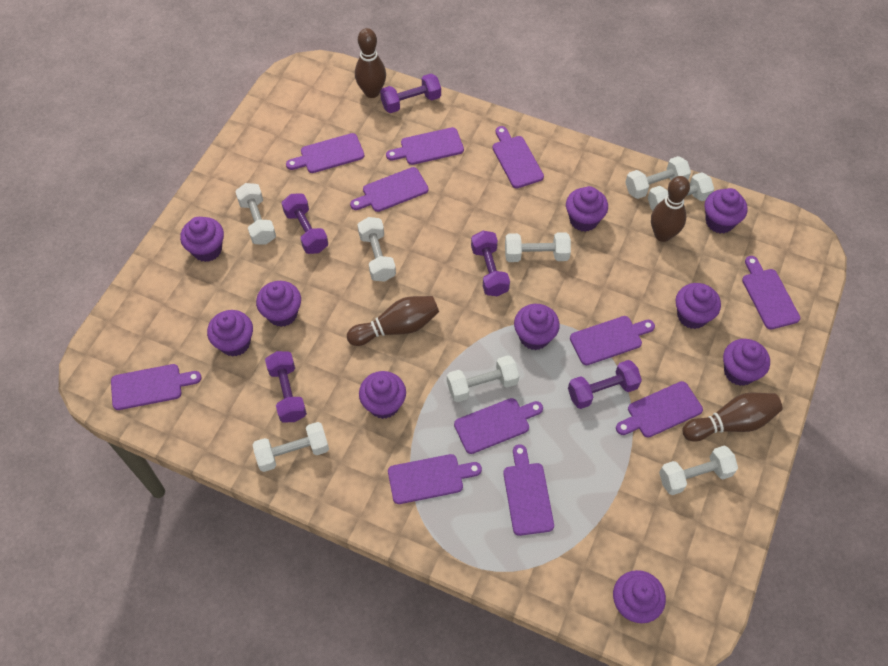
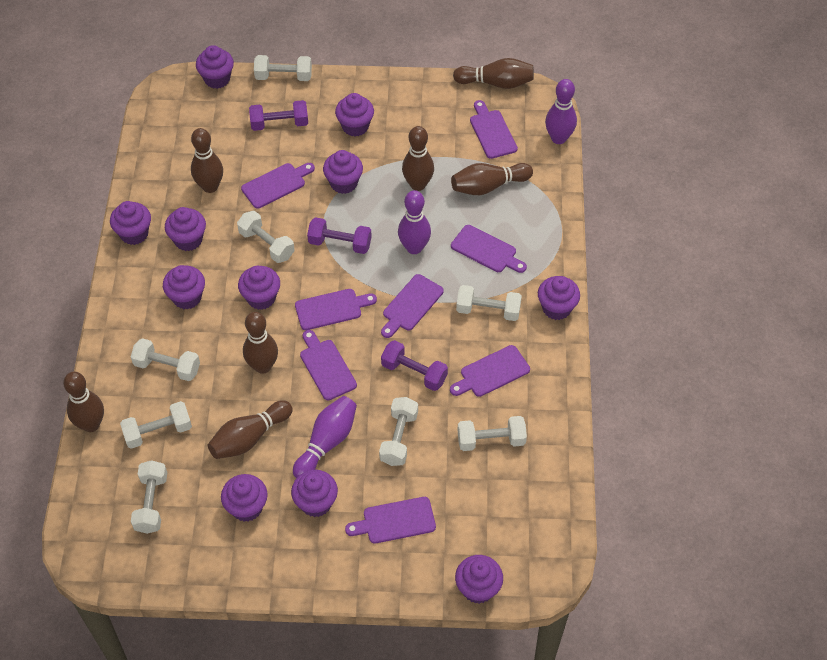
brown bowling pin: [347,296,439,346] [355,28,386,98] [651,176,690,242] [682,393,783,442] = 4 -> [63,372,104,432] [191,128,223,193] [208,400,293,459] [243,312,278,374] [402,126,434,191] [451,163,533,195] [453,58,534,89] = 7
purple bowling pin: none = 0 -> [293,396,357,478] [398,190,431,254] [545,79,577,144] = 3
purple cupcake: [180,217,224,262] [207,310,253,357] [256,281,301,327] [359,371,406,419] [514,304,560,350] [566,186,608,232] [613,570,666,623] [676,283,721,329] [705,188,748,234] [723,339,770,386] = 10 -> [110,201,151,245] [163,265,205,310] [165,207,206,251] [196,45,234,89] [221,474,268,522] [238,266,280,310] [291,470,338,517] [323,150,363,194] [335,93,374,137] [455,555,503,604] [538,276,580,320] = 11
purple cutting board: [111,364,202,410] [286,133,364,173] [350,167,429,212] [386,127,464,165] [388,454,482,504] [454,398,543,454] [492,126,544,188] [503,444,554,536] [570,316,655,365] [616,381,703,438] [742,256,800,330] = 11 -> [241,163,315,209] [295,289,377,330] [300,330,357,400] [345,497,436,544] [381,274,444,338] [450,345,530,397] [451,225,527,273] [470,100,518,159] = 8
purple dumbbell: [265,351,307,423] [282,194,328,254] [380,74,441,113] [471,231,510,296] [568,360,642,409] = 5 -> [249,100,308,131] [307,217,372,254] [381,340,448,391] = 3

